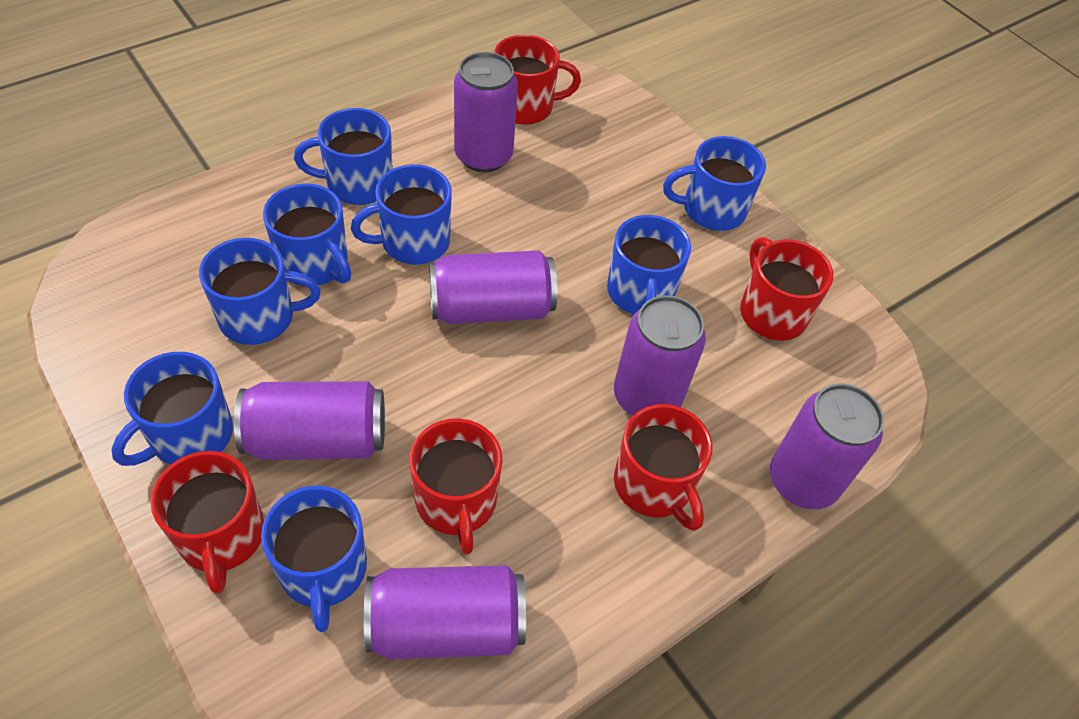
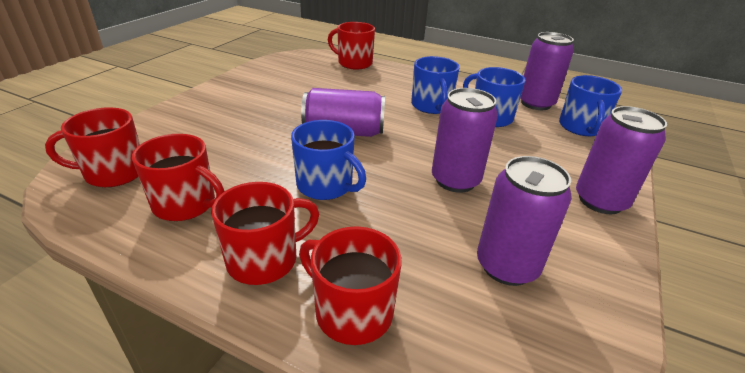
blue mug: [111,352,233,466] [199,238,321,345] [261,486,367,632] [263,183,351,286] [294,108,393,205] [351,164,452,265] [607,215,691,314] [663,136,766,231] = 8 -> [291,120,366,200] [411,56,460,114] [463,67,526,127] [559,75,622,136] = 4
purple can: [234,381,385,460] [364,565,526,659] [429,250,558,324] [454,52,518,172] [614,295,706,416] [770,384,884,509] = 6 -> [301,88,385,137] [432,88,498,193] [477,156,572,286] [521,32,574,110] [576,106,667,214] = 5

